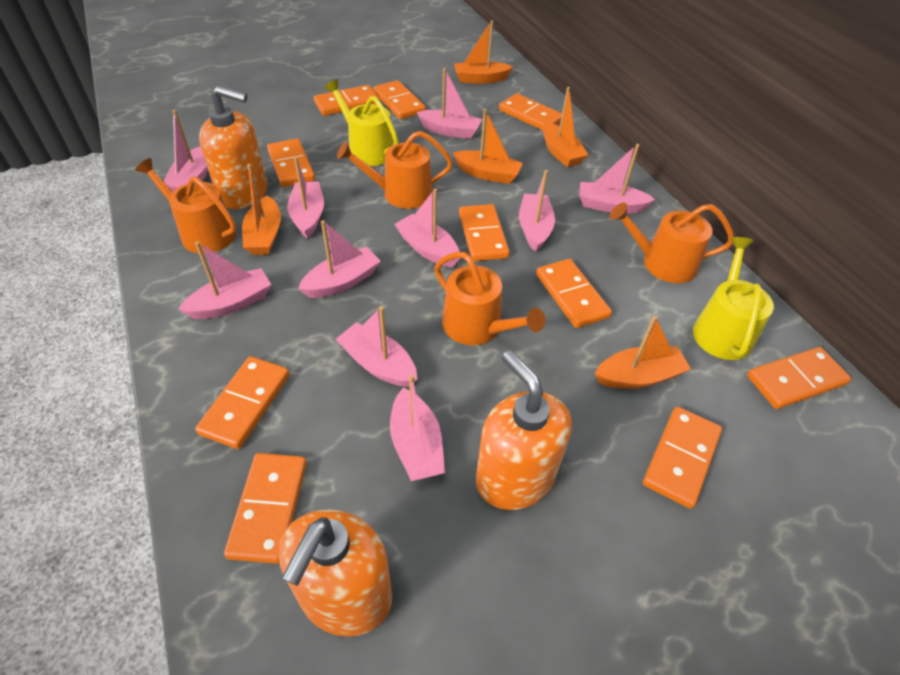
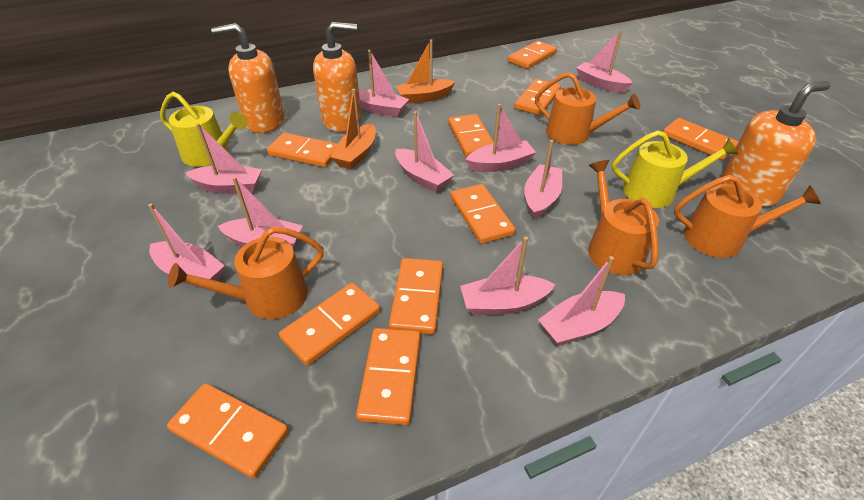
orange boat: [242,164,281,255] [453,109,523,184] [454,20,513,84] [543,87,588,167] [595,316,691,389] = 5 -> [331,89,376,170] [396,39,455,104] = 2

